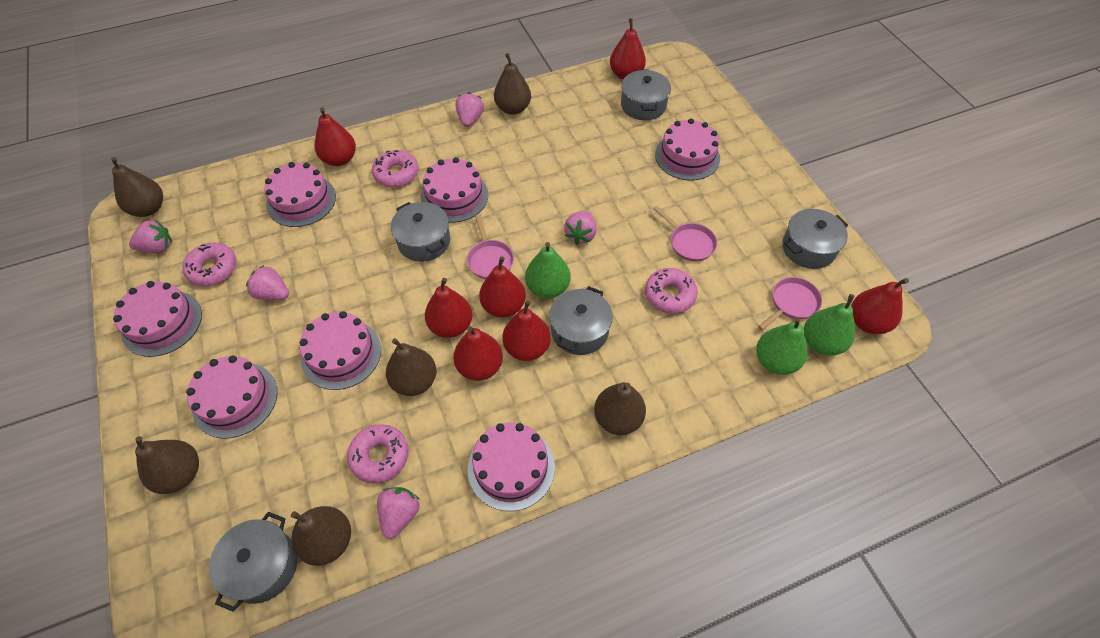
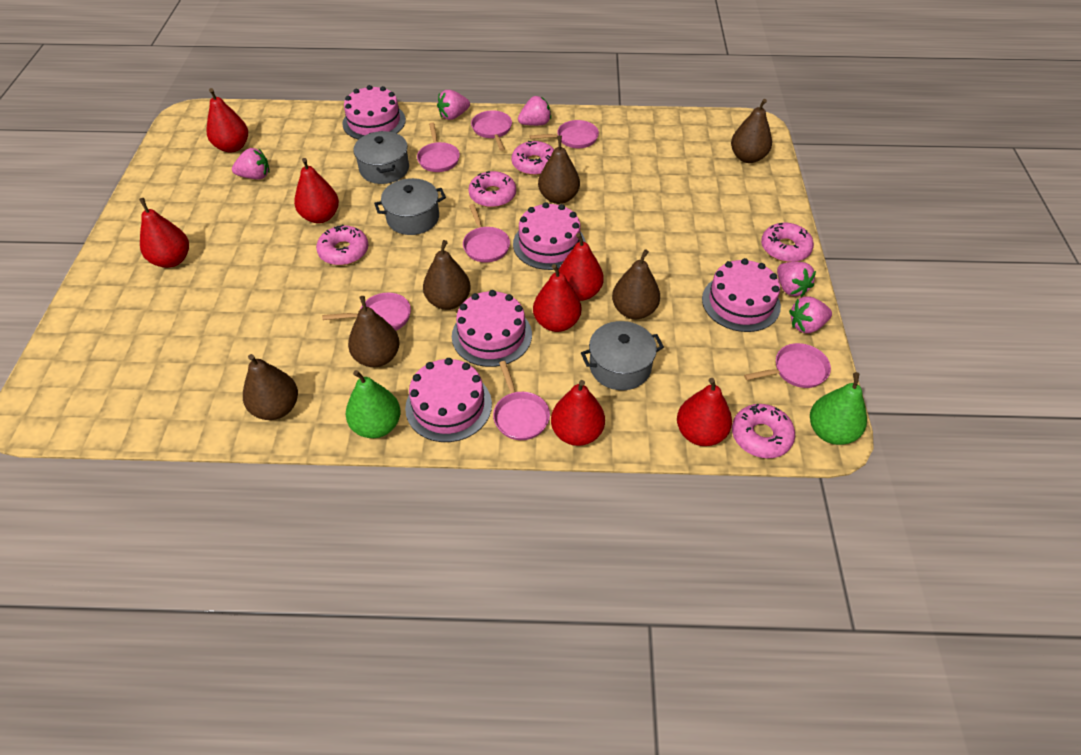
green pear: [525,242,570,298] [756,317,807,375] [804,294,855,356] = 3 -> [346,370,401,438] [810,372,867,445] = 2
grey pot: [209,512,298,612] [391,202,450,262] [549,286,613,355] [621,69,671,120] [782,209,848,269] = 5 -> [353,131,409,184] [374,178,446,235] [581,321,664,390] = 3
pink cake: [113,281,202,357] [186,356,278,439] [264,162,336,227] [300,311,381,390] [421,157,488,223] [468,422,555,511] [655,118,720,181] = 7 -> [343,85,406,140] [405,358,492,442] [452,290,532,367] [513,202,586,270] [702,258,781,332] = 5
pink donut: [182,243,236,286] [347,424,409,483] [372,150,418,187] [645,268,698,314] = 4 -> [316,224,368,265] [468,171,516,208] [511,141,554,175] [732,404,795,458] [761,223,814,262] = 5
pink pan: [467,214,514,279] [653,206,717,261] [758,277,822,330] = 3 -> [322,293,411,331] [417,122,460,172] [463,204,510,262] [471,110,512,151] [493,361,550,440] [530,120,599,148] [744,343,831,388] = 7

